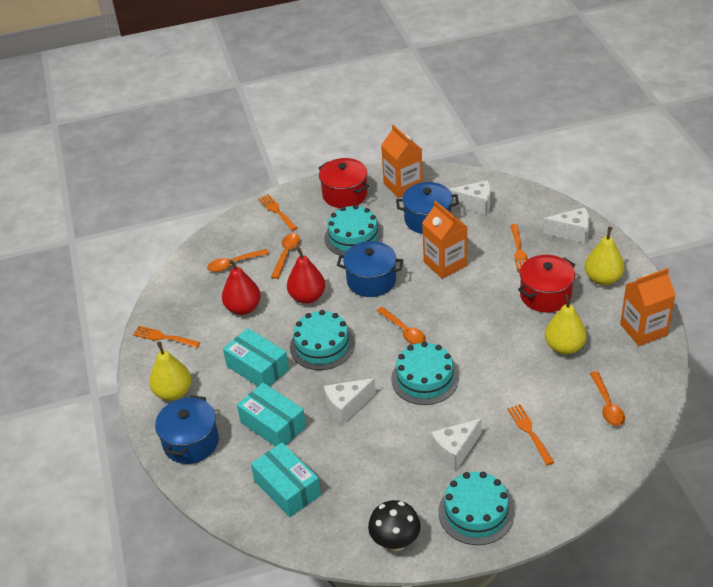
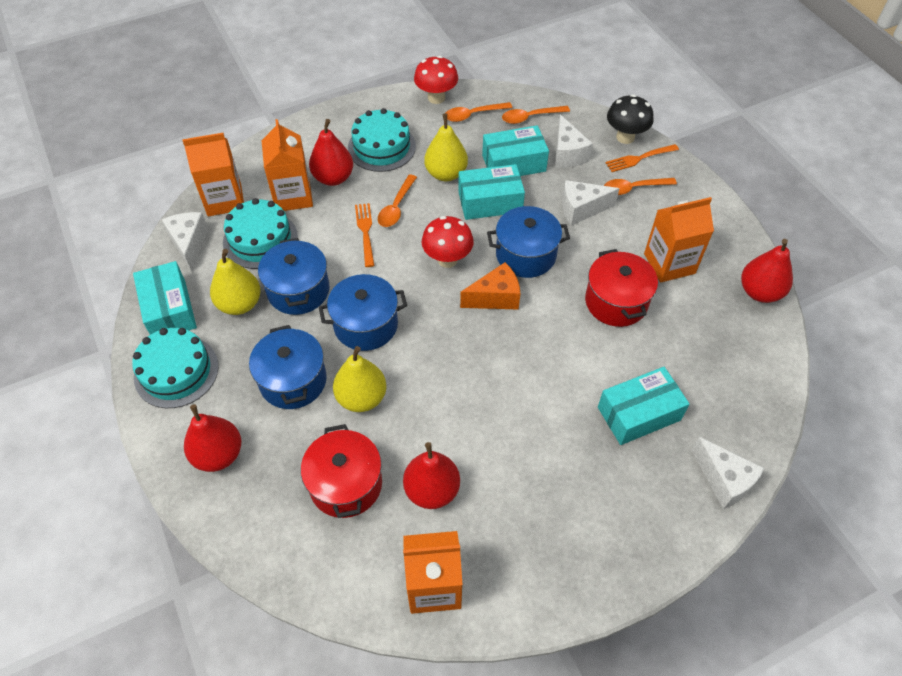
blue pot: [155,395,219,464] [337,241,403,297] [396,182,459,234] = 3 -> [249,325,327,409] [258,238,329,315] [319,274,407,351] [487,206,570,278] = 4
orange carton: [381,125,423,198] [422,201,467,279] [620,268,675,346] = 3 -> [182,133,244,216] [261,119,313,211] [403,531,463,614] [644,197,714,282] = 4
orange cheese: none = 0 -> [460,262,521,310] = 1
orange fork: [133,326,200,348] [259,194,297,231] [507,404,554,465] [510,224,528,271] = 4 -> [355,203,375,267] [605,144,679,172] = 2
red mushroom: none = 0 -> [414,56,458,104] [422,216,474,268] = 2
red pear: [222,260,261,315] [287,247,325,304] = 2 -> [184,404,241,472] [309,119,353,186] [403,442,460,509] [741,239,793,303] = 4
turquoise box: [223,328,289,387] [237,383,306,447] [251,443,321,517] = 3 -> [133,261,197,335] [458,164,525,220] [482,125,549,176] [598,367,689,445] = 4
turquoise cake: [290,310,355,370] [324,205,383,255] [391,342,459,405] [438,472,514,545] = 4 -> [132,328,219,408] [223,198,298,269] [348,108,416,172] = 3

